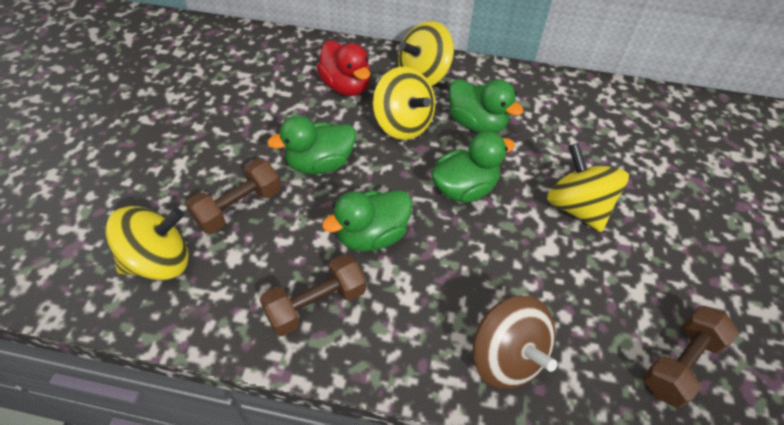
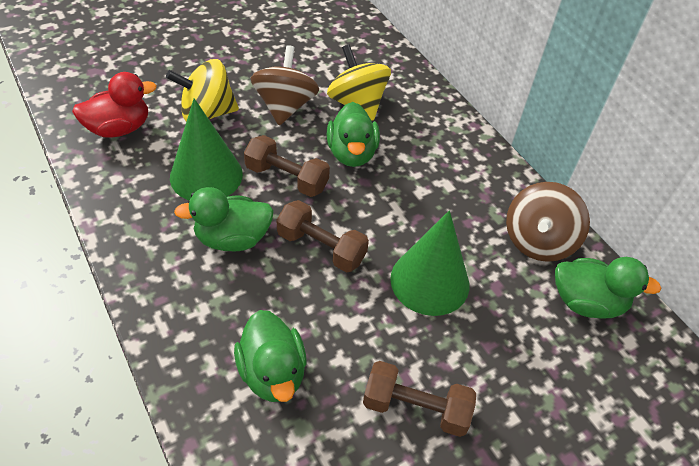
brown spinning top: [473,295,557,389] = 1 -> [251,45,319,125] [506,182,590,262] = 2
green cone: none = 0 -> [170,98,243,201] [390,211,469,316] = 2
yellow spinning top: [106,206,189,280] [373,66,435,140] [398,21,454,86] [547,143,629,232] = 4 -> [166,59,239,122] [327,45,391,121] = 2

